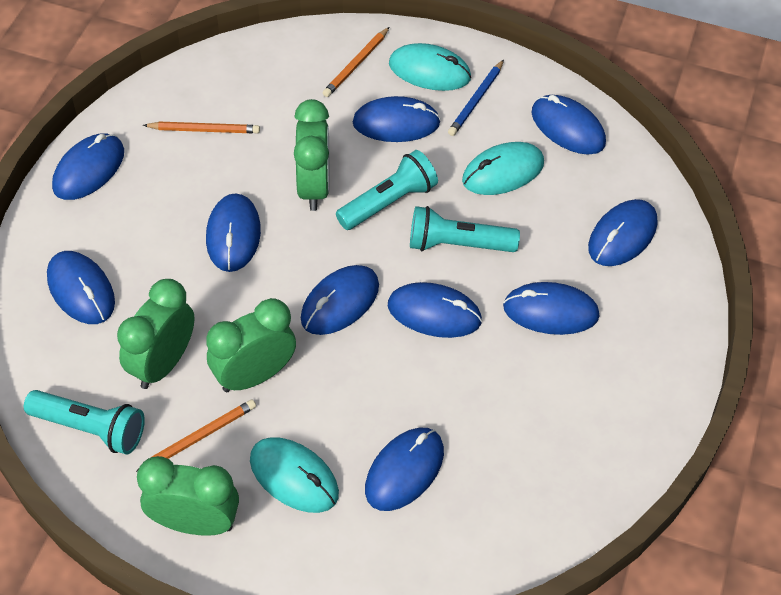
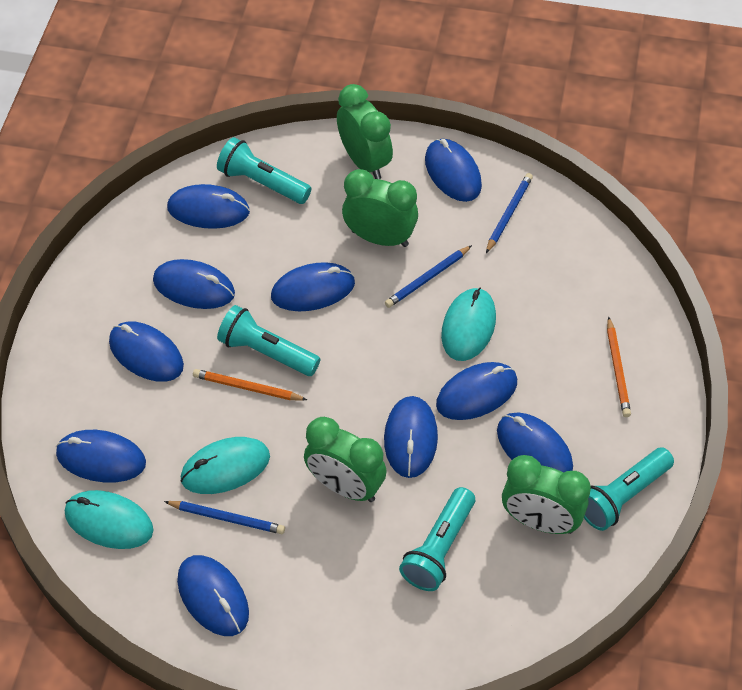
blue pencil: [448,60,504,136] = 1 -> [164,501,285,534] [385,245,472,308] [486,173,533,253] = 3
orange pencil: [136,399,256,472] [143,122,260,133] [323,27,389,97] = 3 -> [193,369,307,401] [607,316,631,417] = 2
turquoise flashlight: [24,390,145,455] [336,150,438,230] [410,206,520,252] = 3 -> [217,137,311,204] [217,305,320,376] [399,487,475,591] [584,447,674,531] = 4

